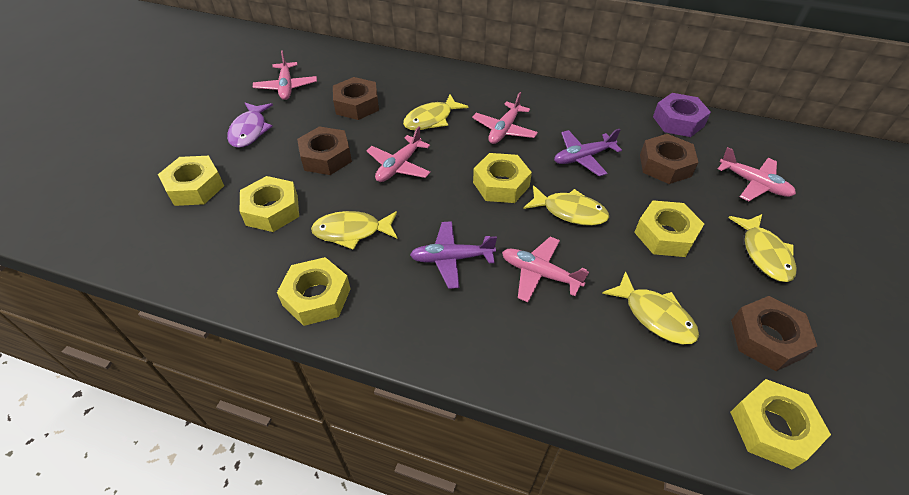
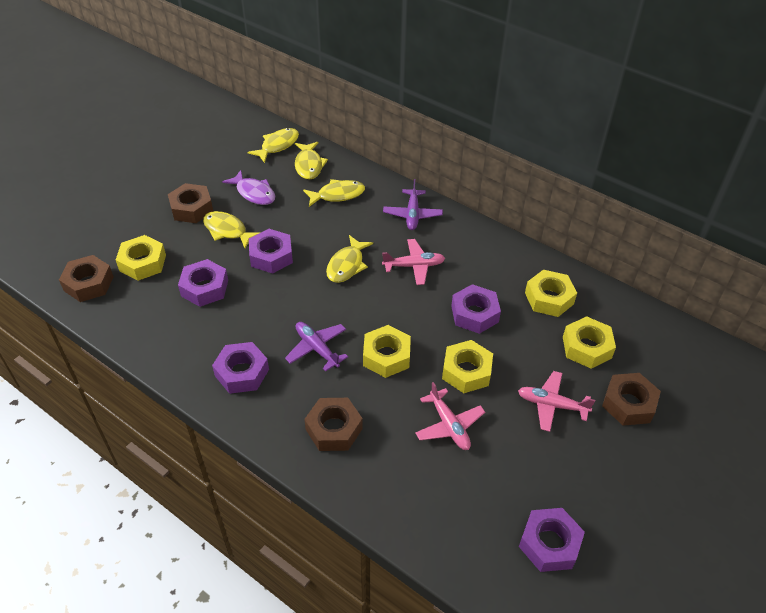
pink plane: [253,50,317,100] [366,126,431,182] [472,92,538,144] [502,237,589,302] [718,147,796,201] = 5 -> [382,239,445,285] [415,382,485,450] [518,371,595,432] = 3
purple nut: [653,93,711,137] = 1 -> [178,259,228,307] [212,342,269,394] [249,229,293,274] [451,284,501,334] [519,508,585,572] = 5
yellow nut: [158,156,224,206] [240,176,299,232] [277,257,350,326] [473,153,532,203] [634,200,704,257] [730,379,831,469] = 6 -> [116,235,166,281] [363,325,411,378] [442,340,493,393] [525,270,577,317] [563,316,616,369] = 5

